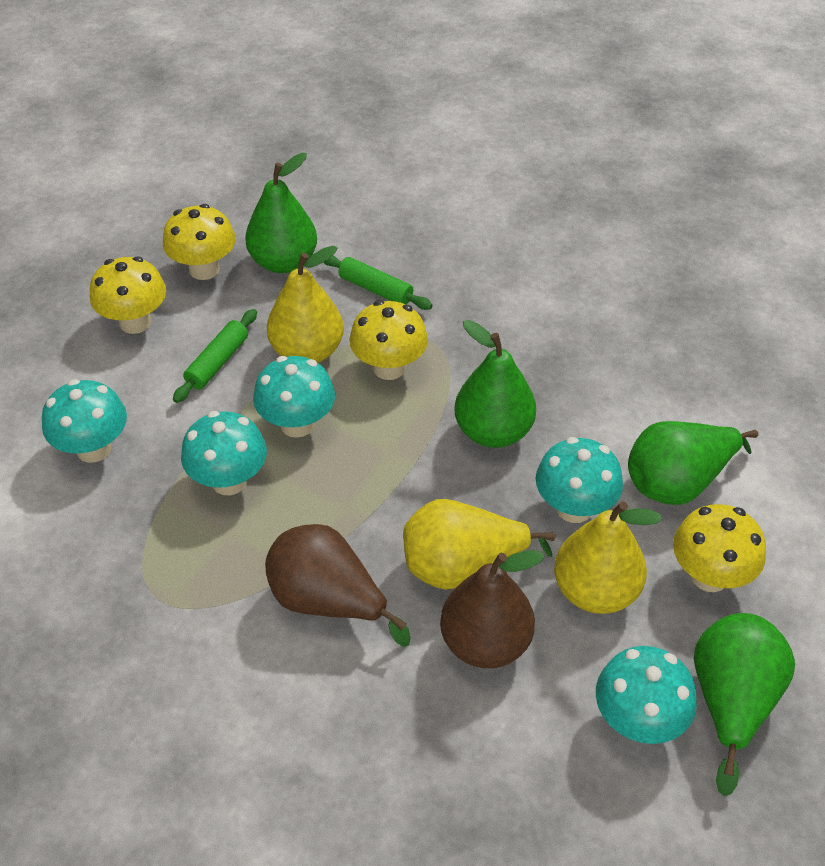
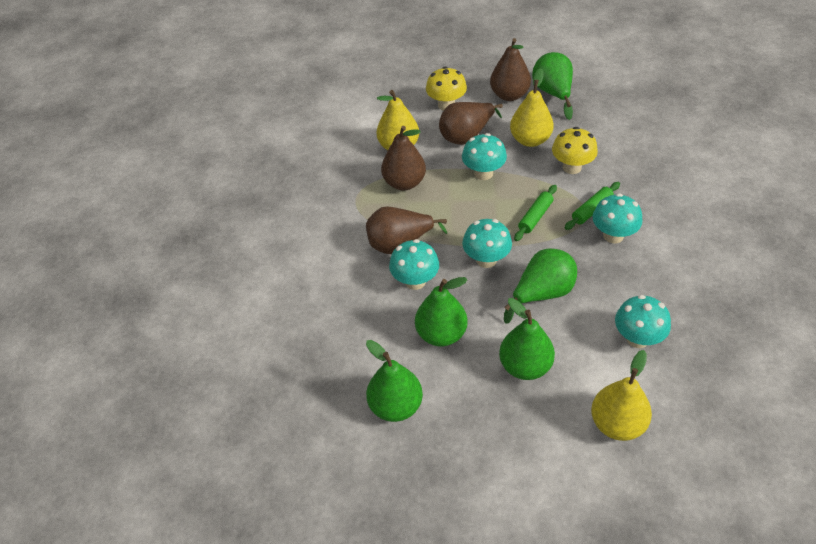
brown pear: [265,524,411,647] [440,550,545,668] = 2 -> [366,206,447,254] [381,126,426,190] [439,102,503,145] [490,38,531,101] = 4
green pear: [245,153,317,273] [455,320,536,448] [628,421,759,505] [694,613,795,796] = 4 -> [366,340,423,422] [415,277,468,346] [499,298,555,380] [504,249,577,324] [532,52,573,120] = 5
yellow mushroom: [90,256,166,334] [163,204,236,280] [349,300,428,380] [673,504,766,592] = 4 -> [426,67,467,111] [552,127,598,174] = 2

